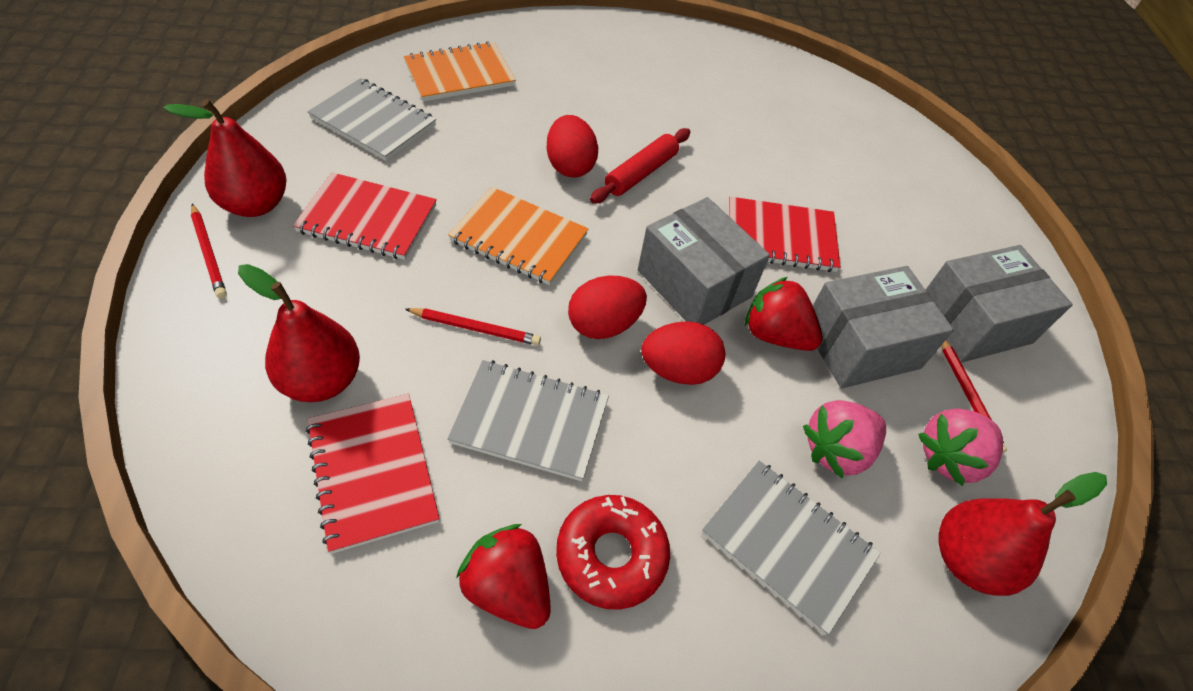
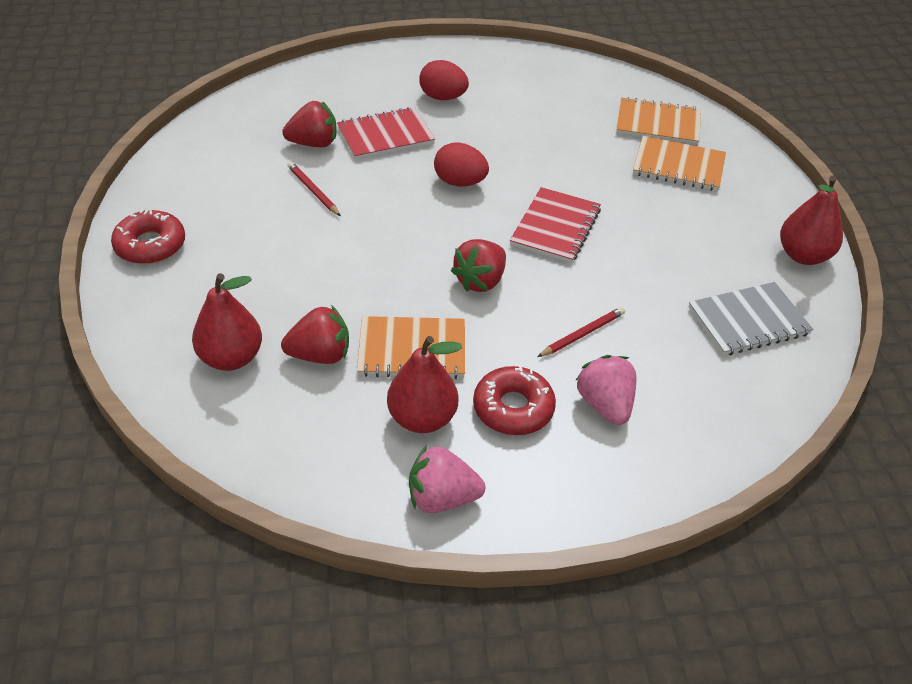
grey box: [638,197,770,325] [813,266,954,388] [926,245,1073,363] = 3 -> none = 0
grey notebook: [307,78,436,161] [447,360,609,481] [701,461,881,635] = 3 -> [689,282,813,356] = 1
orange notebook: [404,41,516,102] [448,187,588,285] = 2 -> [357,316,465,379] [616,97,701,145] [633,136,726,191] = 3
red donut: [556,495,670,610] = 1 -> [111,209,185,264] [473,366,556,435] = 2
red egg: [547,115,598,177] [568,276,647,339] [641,321,725,385] = 3 -> [419,60,469,100] [434,142,489,187] = 2
red notebook: [293,172,437,260] [306,394,440,554] [728,197,841,272] = 3 -> [337,107,435,160] [510,187,601,263] = 2
red pencil: [191,203,227,299] [405,308,541,345] [941,340,1007,453] = 3 -> [288,162,341,216] [537,307,625,357] = 2
red rolling pin: [590,128,690,204] = 1 -> none = 0
red strawberry: [456,524,551,629] [745,277,823,351] = 2 -> [281,305,349,364] [282,101,337,148] [451,239,506,292] = 3

